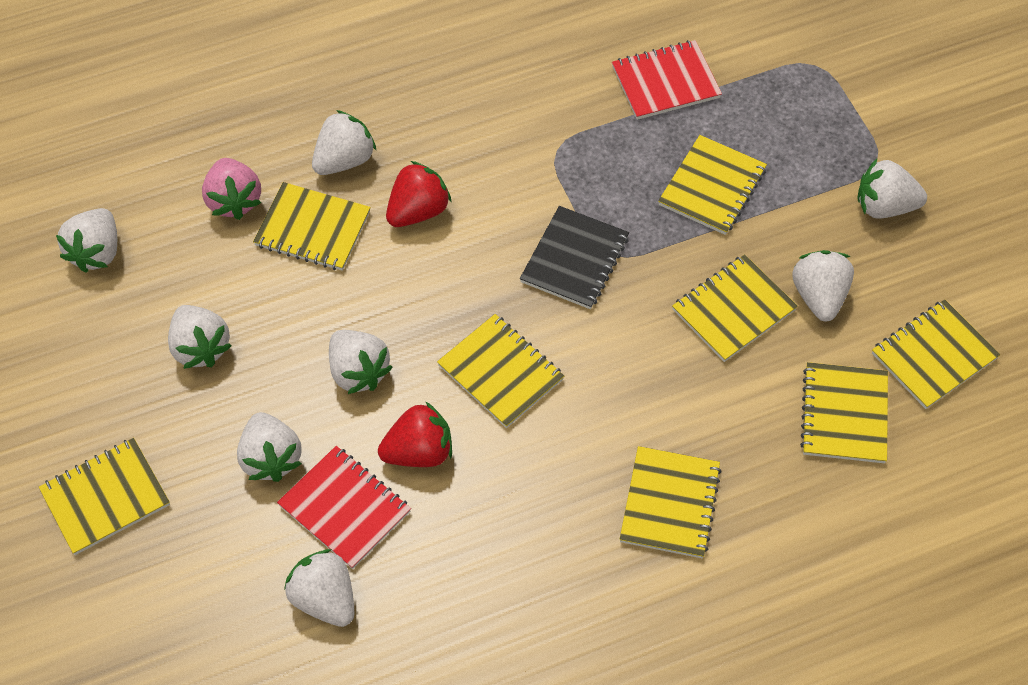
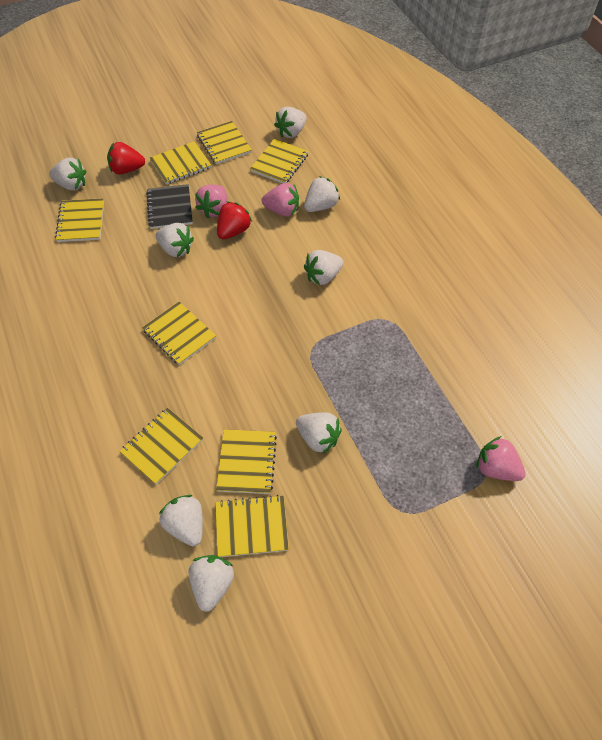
pink strawberry: [202,158,261,220] = 1 -> [195,184,227,218] [262,183,299,216] [477,436,526,481] = 3
red notebook: [277,446,411,569] [612,40,722,120] = 2 -> none = 0

